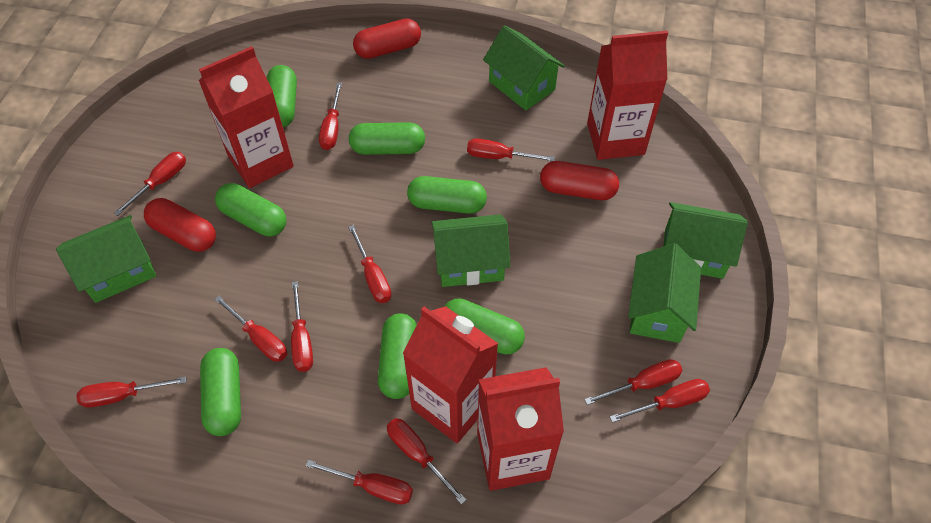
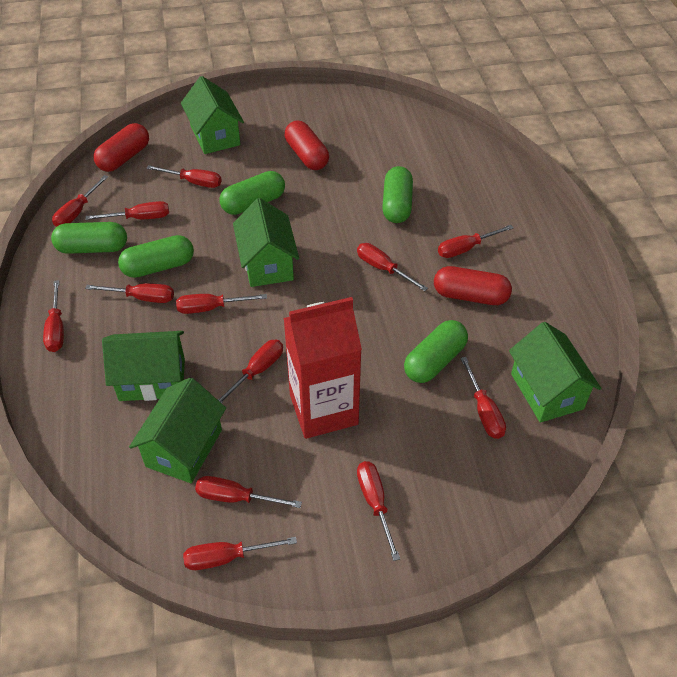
green capsule: [200,348,241,436] [215,183,286,237] [266,65,297,127] [349,122,425,155] [378,313,417,399] [407,176,487,214] [444,298,525,354] = 7 -> [51,222,127,254] [118,235,194,278] [220,171,285,215] [382,166,413,223] [404,320,468,383] = 5
red carton: [199,46,294,188] [403,306,499,443] [477,367,564,491] [587,31,668,160] = 4 -> [283,297,362,439] = 1
red screwdriver: [76,376,186,408] [114,152,186,216] [214,296,287,362] [291,281,313,372] [305,460,413,504] [319,82,342,150] [348,225,391,303] [387,418,467,505] [467,138,555,161] [584,359,683,405] [610,379,710,423] = 11 -> [43,280,64,352] [52,175,108,227] [85,283,174,303] [86,201,169,220] [146,165,222,188] [176,294,267,314] [183,537,297,570] [195,476,302,508] [217,340,283,403] [357,243,428,291] [357,461,400,561] [438,225,513,258] [460,357,506,439] = 13

